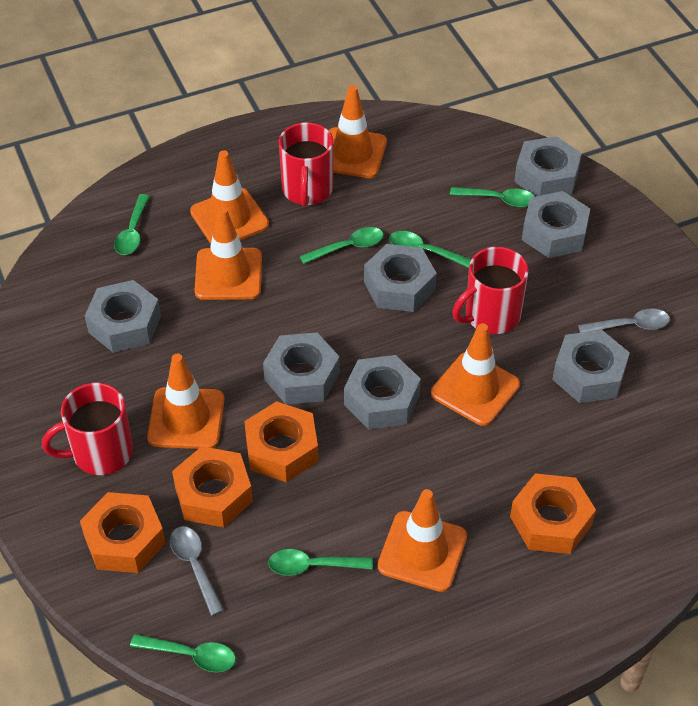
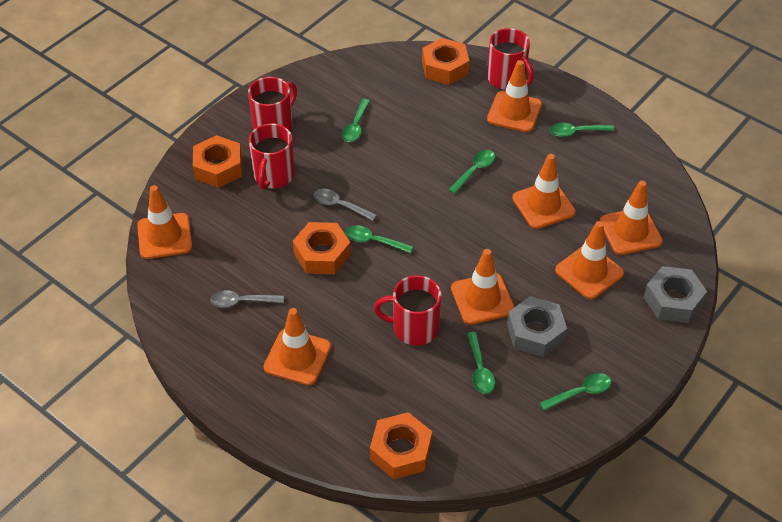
grey nut: [85,280,161,353] [263,332,340,404] [344,355,421,429] [364,244,437,312] [514,136,582,197] [522,191,590,258] [552,330,630,403] = 7 -> [507,296,567,357] [644,266,707,323] = 2
orange traffic cone: [147,353,225,449] [190,150,269,244] [195,207,262,300] [329,85,387,178] [378,489,467,592] [431,323,520,426] = 6 -> [137,185,192,259] [263,308,331,386] [451,249,515,325] [487,60,542,132] [512,154,576,229] [555,221,624,299] [600,181,663,255] = 7
red mug: [42,383,133,475] [279,122,334,207] [453,247,529,334] = 3 -> [248,77,297,131] [249,123,295,190] [374,275,442,346] [487,28,534,90] = 4

